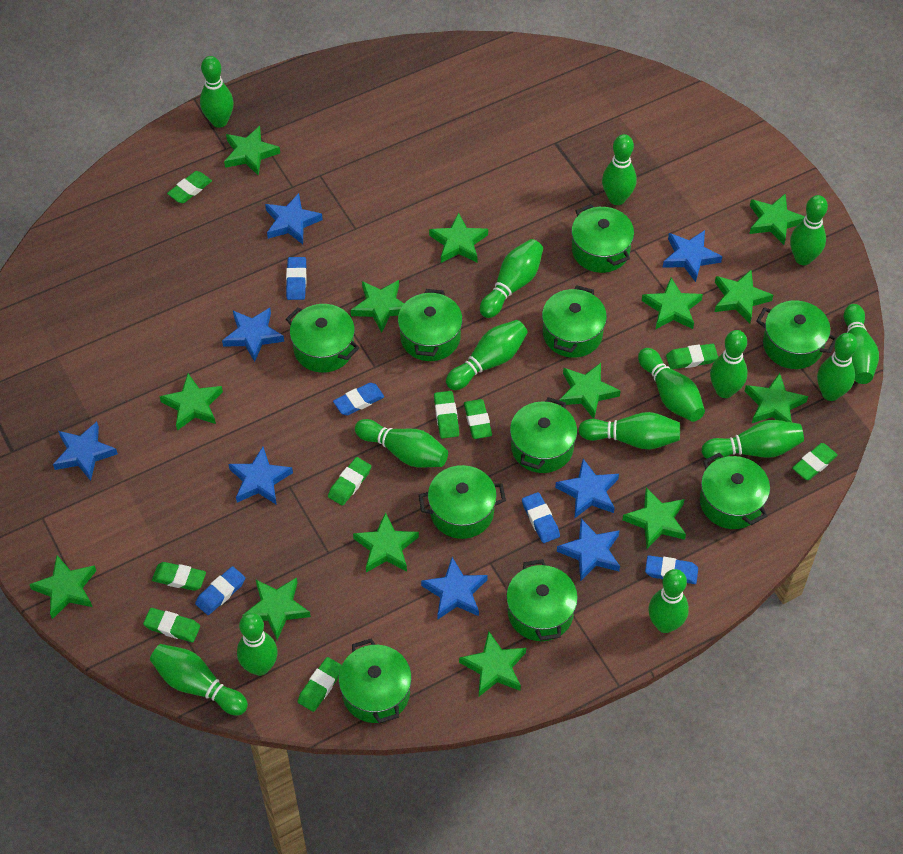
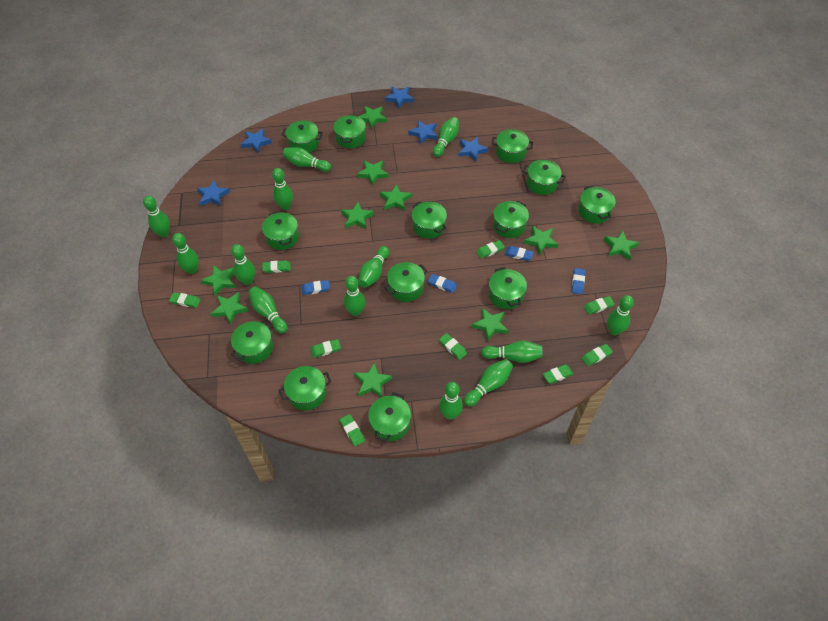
blue eraser: [195,566,245,615] [286,257,307,300] [333,383,384,415] [522,492,560,543] [645,555,698,584] = 5 -> [301,280,330,295] [428,274,457,293] [505,246,534,261] [572,268,585,294] = 4
blue star: [53,422,118,481] [222,308,284,362] [229,447,293,505] [265,193,323,244] [421,557,488,619] [555,459,619,519] [557,519,620,582] [663,230,722,282] = 8 -> [197,180,230,206] [241,128,272,153] [385,87,414,109] [408,120,438,144] [458,137,488,162] = 5
green bowling pin: [150,644,248,715] [200,56,234,128] [237,613,278,676] [355,419,448,467] [446,320,528,390] [480,239,543,318] [578,412,680,450] [602,134,636,205] [638,348,705,422] [648,569,689,633] [702,420,804,460] [710,330,748,398] [790,195,828,265] [817,333,858,401] [844,304,879,384] = 15 -> [143,196,170,237] [172,233,199,274] [231,244,255,285] [248,287,287,333] [272,168,293,210] [283,147,331,172] [344,276,365,316] [359,246,389,288] [433,117,459,157] [439,382,463,420] [464,359,513,407] [481,340,543,363] [607,295,634,335] = 13
green pot: [286,304,360,373] [339,639,412,724] [398,289,463,361] [419,465,506,539] [506,559,578,641] [510,397,577,473] [542,285,607,358] [571,204,634,273] [700,453,770,529] [756,300,837,369] = 10 -> [231,320,273,364] [262,211,299,250] [279,366,331,410] [282,120,323,153] [333,114,366,148] [368,392,411,442] [384,262,427,302] [411,202,447,239] [489,267,527,309] [492,129,533,163] [493,201,529,238] [522,160,566,195] [578,186,616,224] = 13
green star: [29,555,96,619] [160,374,223,431] [224,126,280,176] [242,577,311,640] [351,280,404,333] [353,512,419,573] [429,212,488,263] [459,631,526,696] [559,363,621,419] [622,488,686,549] [642,277,703,330] [715,270,773,323] [745,373,808,423] [749,194,805,245] = 14 -> [201,265,236,296] [211,292,248,324] [341,202,374,229] [354,362,392,397] [357,161,389,186] [358,106,387,129] [380,184,412,211] [472,308,509,342] [523,226,558,255] [604,231,639,260] = 10

